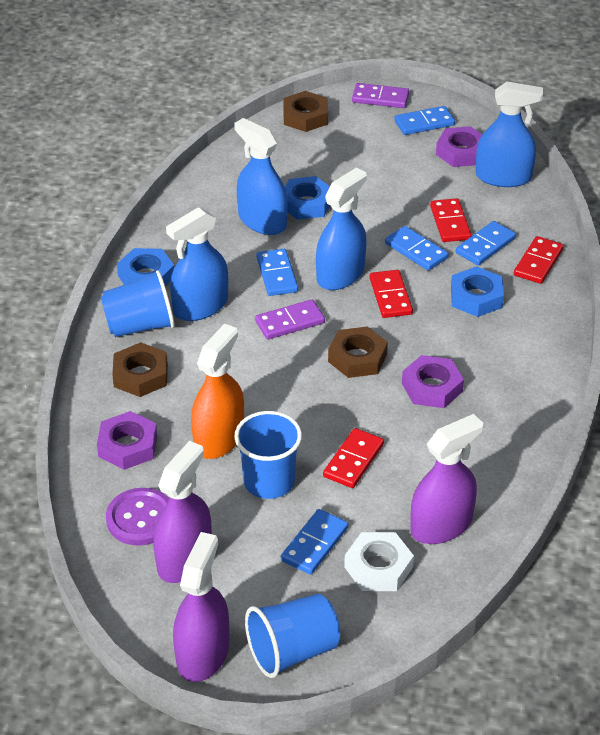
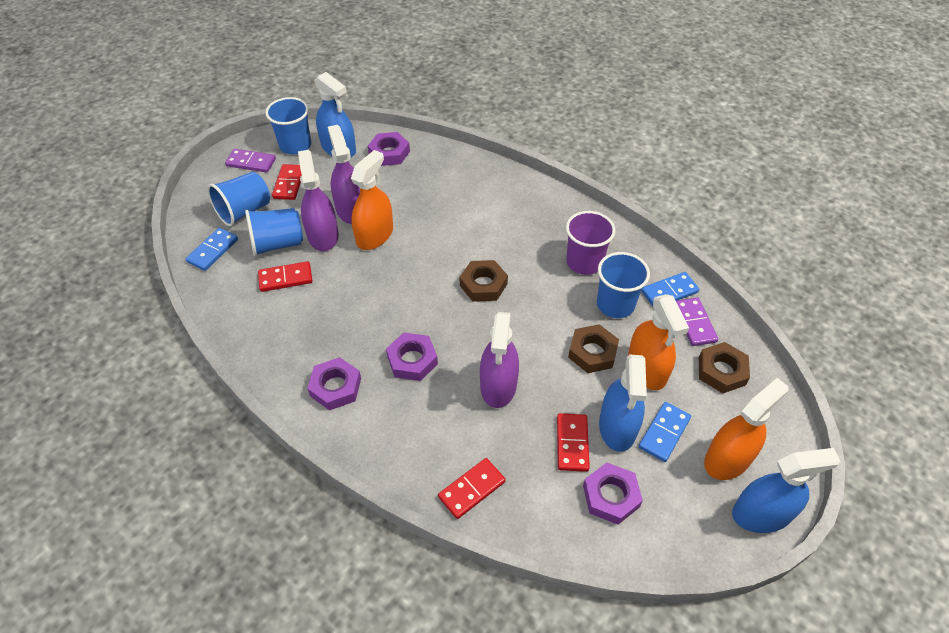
blue cup: [101,270,175,337] [234,411,302,499] [245,594,340,678] = 3 -> [207,172,270,226] [245,208,303,257] [265,97,311,154] [597,252,650,318] = 4
blue domino: [256,249,298,296] [281,509,348,575] [385,226,449,271] [394,106,455,135] [456,221,516,265] = 5 -> [186,228,238,271] [639,402,691,462] [641,272,699,306] = 3
blue nut: [117,248,174,287] [285,176,330,220] [451,266,504,317] = 3 -> none = 0
blue spray bottle: [166,207,228,321] [234,118,288,235] [316,168,367,290] [476,82,543,187] = 4 -> [315,72,356,157] [599,354,647,452] [732,448,840,533] = 3
orange spray bottle: [191,324,244,459] = 1 -> [351,150,393,250] [628,294,689,390] [704,378,789,480] = 3
purple button: [106,488,169,546] = 1 -> none = 0
purple cup: none = 0 -> [566,211,616,275] = 1
purple nut: [97,411,157,470] [402,355,464,408] [436,126,482,167] = 3 -> [307,357,361,411] [368,132,410,166] [386,332,438,381] [583,463,643,525] = 4
white nut: [344,532,414,591] = 1 -> none = 0

